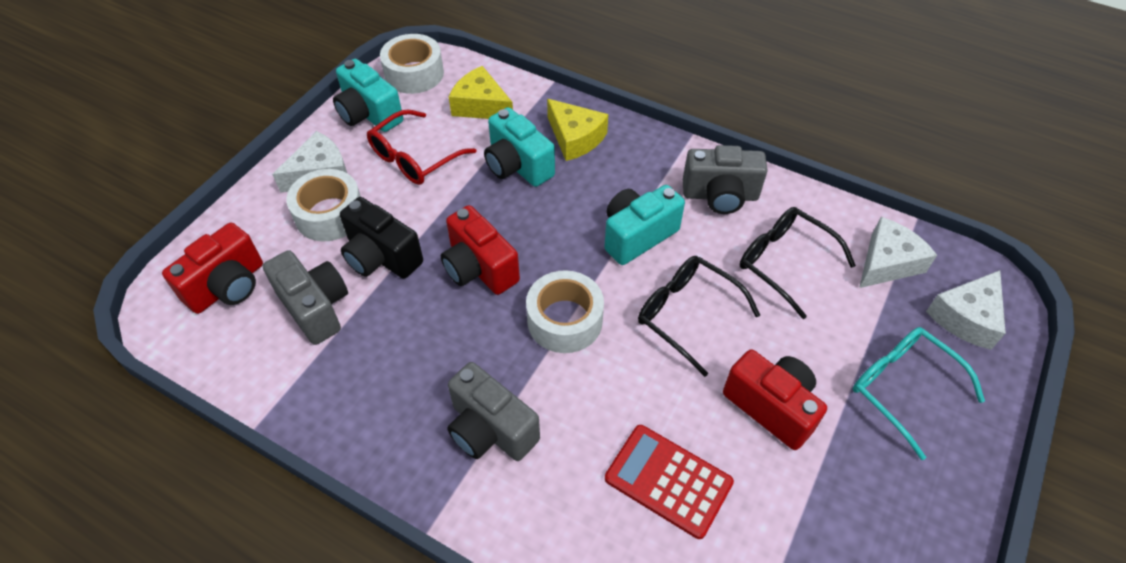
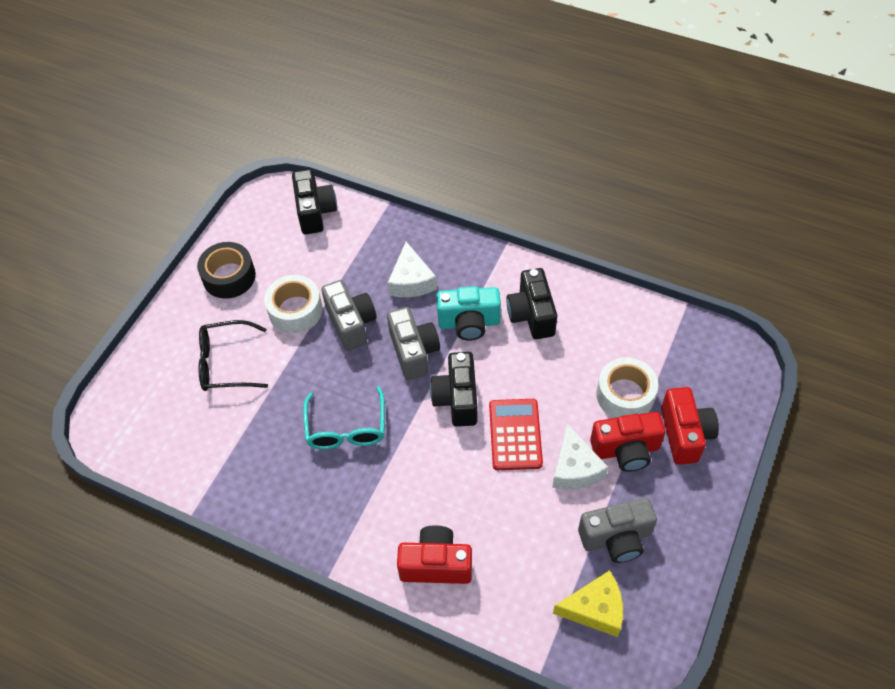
black camera: [340,197,423,279] = 1 -> [292,169,337,235] [430,352,477,427] [506,268,557,339] = 3
black glasses: [638,256,760,377] [740,207,856,319] = 2 -> [198,320,268,391] = 1
black tape: none = 0 -> [197,242,256,299] = 1
red glasses: [367,109,477,185] = 1 -> none = 0
turquoise camera: [333,59,403,132] [484,107,555,187] [604,185,685,265] = 3 -> [436,286,501,341] = 1
white cheese: [272,131,347,193] [859,217,937,288] [926,270,1006,350] = 3 -> [387,242,437,297] [552,423,608,489] = 2
white tape: [286,169,361,241] [380,34,444,94] [526,270,604,353] = 3 -> [264,275,323,333] [596,357,658,418] = 2
yellow cheese: [449,66,513,119] [547,99,608,161] = 2 -> [553,570,623,637] = 1

